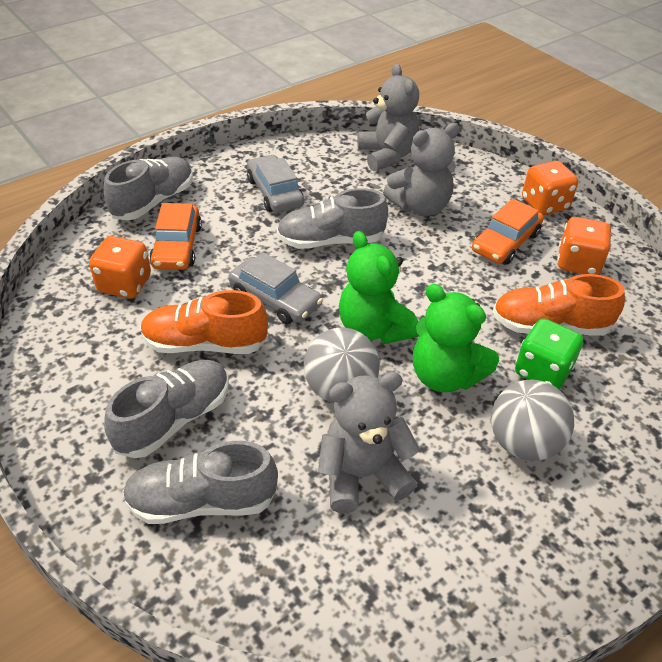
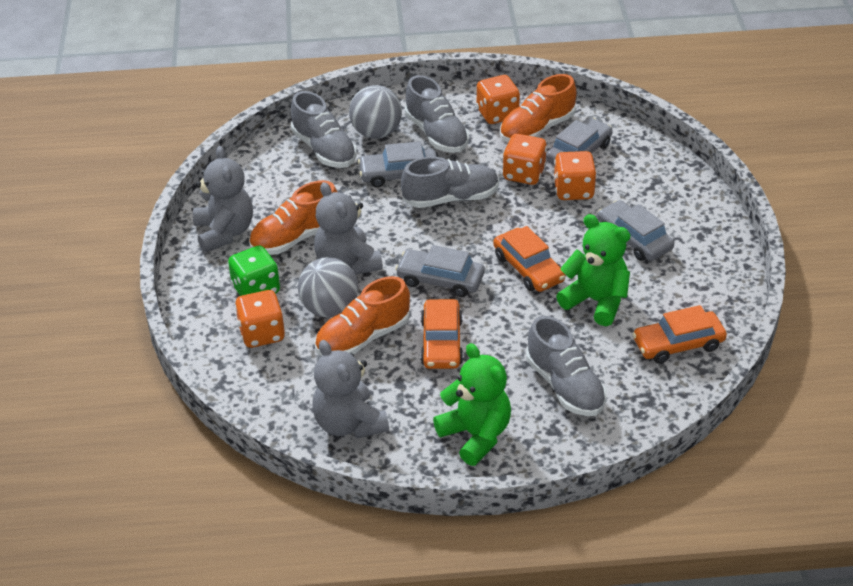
grey car: [228,252,323,324] [247,155,304,213] = 2 -> [358,141,437,188] [395,245,485,297] [546,117,613,165] [597,200,674,261] = 4
orange car: [149,203,202,270] [472,199,544,264] = 2 -> [420,299,463,369] [493,226,565,292] [632,305,727,364] = 3
orange dice: [89,236,151,299] [522,161,578,215] [557,217,612,275] = 3 -> [235,290,285,348] [476,75,520,124] [503,134,547,185] [553,151,597,200] = 4
orange shoe: [140,290,268,354] [492,274,625,336] = 2 -> [249,180,337,255] [315,276,410,356] [500,74,577,142] = 3

